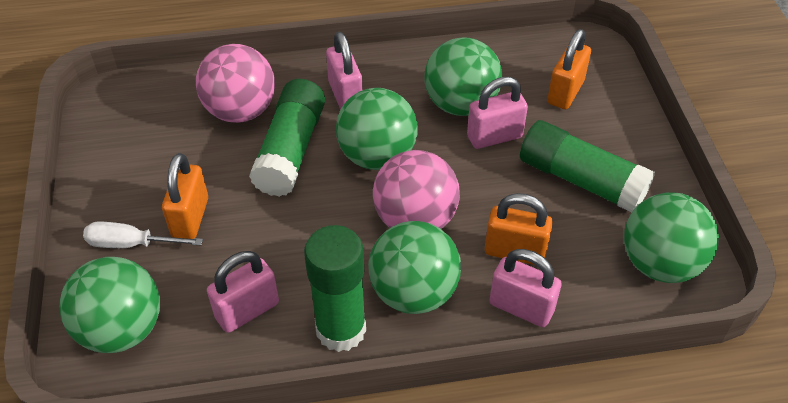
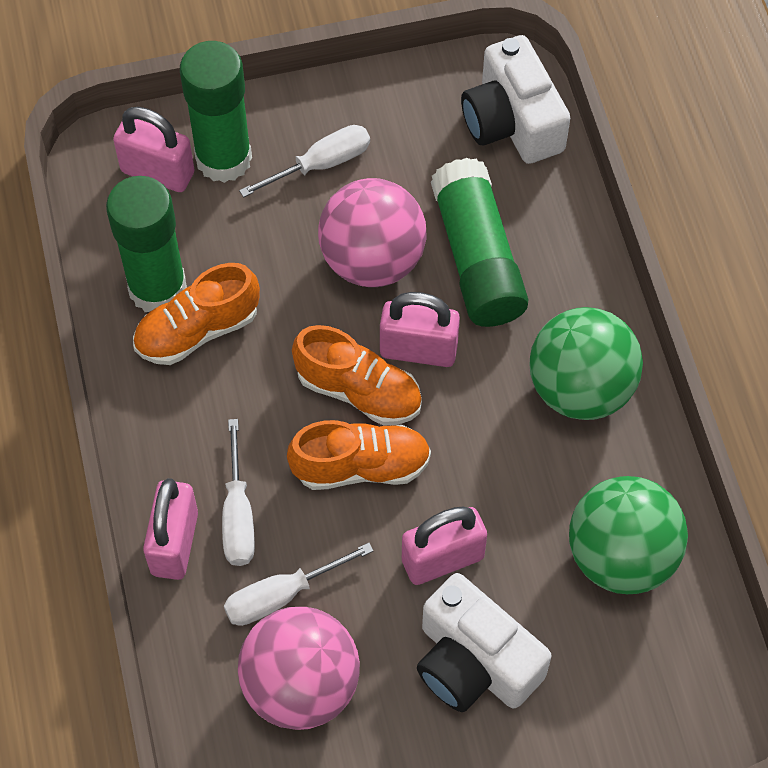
green ball: [59,257,160,353] [336,88,418,170] [368,221,461,314] [424,37,502,116] [624,192,719,283] = 5 -> [529,307,643,420] [569,476,688,594] = 2
orange padlock: [162,153,208,239] [485,193,553,265] [547,29,591,109] = 3 -> none = 0
orange shoe: none = 0 -> [133,263,260,365] [287,420,431,490] [292,325,422,426] = 3
white camera: none = 0 -> [417,573,551,712] [461,35,570,164] = 2
white screwdriver: [83,221,203,248] = 1 -> [222,419,255,566] [224,543,374,626] [239,125,370,198] = 3

